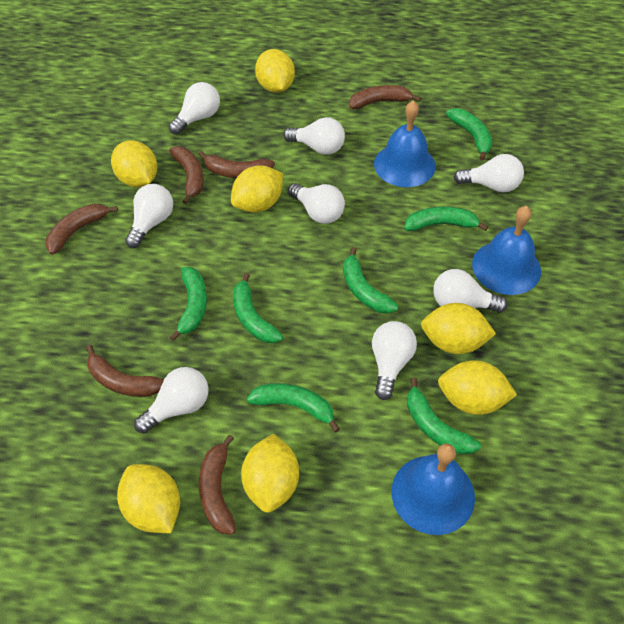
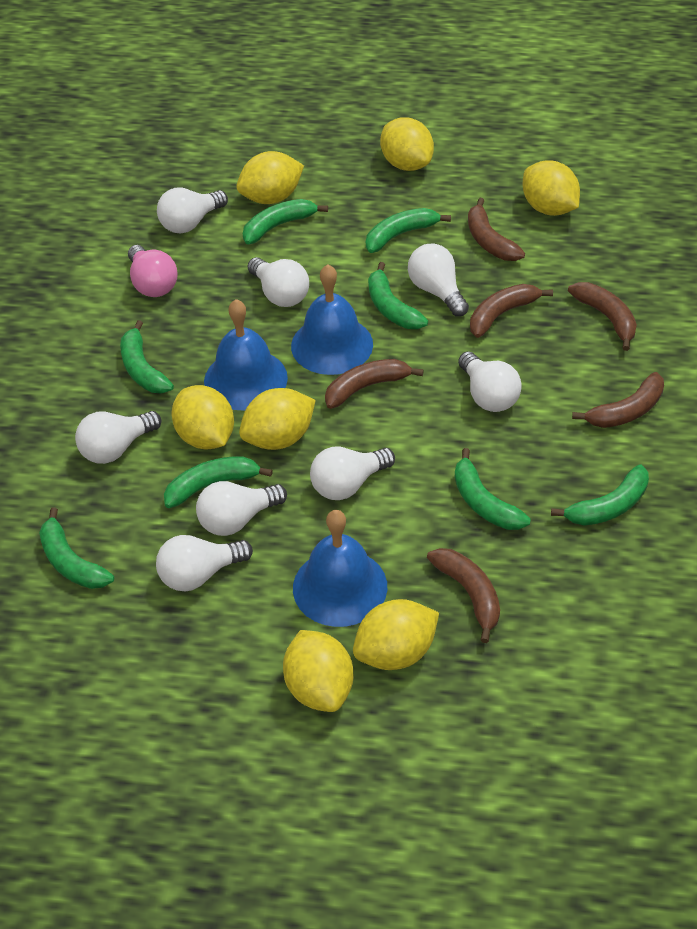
green banana: [169,267,207,341] [233,273,283,343] [247,383,340,433] [343,247,398,314] [404,207,488,231] [407,378,481,454] [446,108,492,161] = 7 -> [39,507,114,589] [120,320,174,393] [164,456,273,508] [243,199,328,245] [366,208,451,253] [368,262,428,329] [455,448,531,530] [551,464,649,526] = 8
pink light bulb: none = 0 -> [128,245,178,297] = 1

